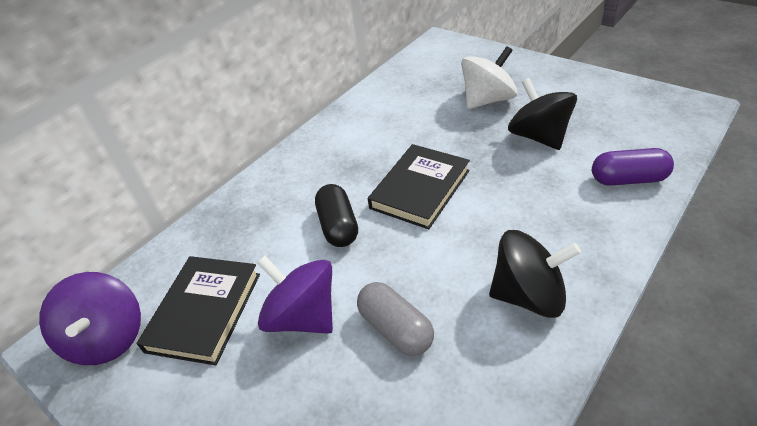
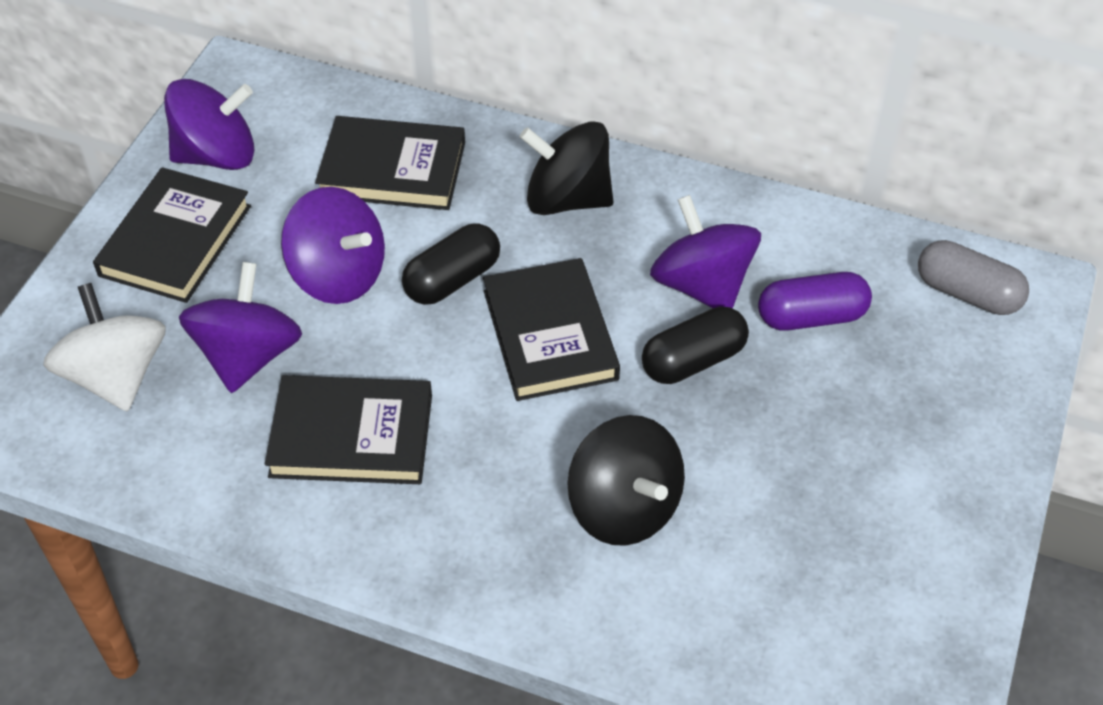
black book: [136,256,260,366] [368,144,470,229] = 2 -> [93,167,251,303] [265,375,432,484] [315,116,465,210] [483,258,620,401] = 4
black capsule: [315,184,358,247] = 1 -> [402,223,500,305] [642,307,749,384] = 2
purple spinning top: [39,272,141,365] [257,256,333,334] = 2 -> [164,79,255,170] [179,262,302,393] [281,187,385,304] [650,195,761,309] = 4

